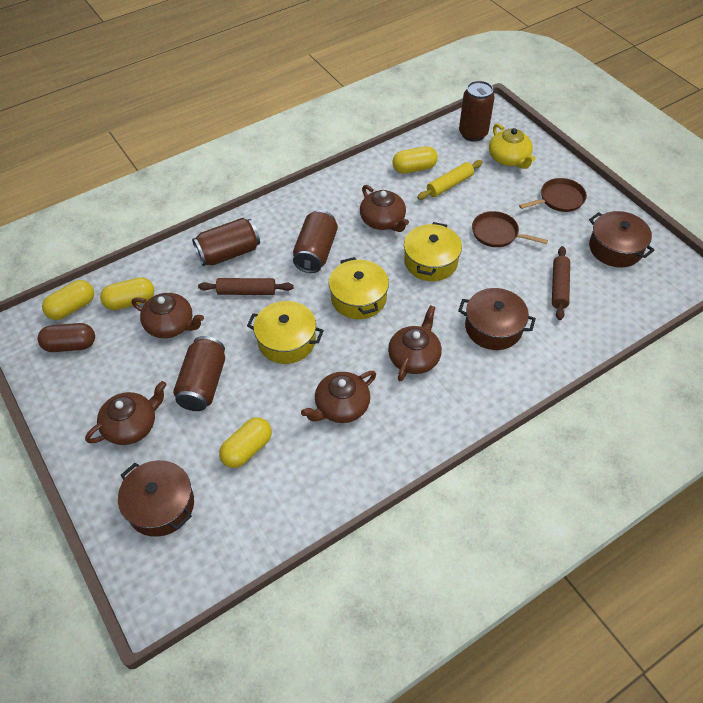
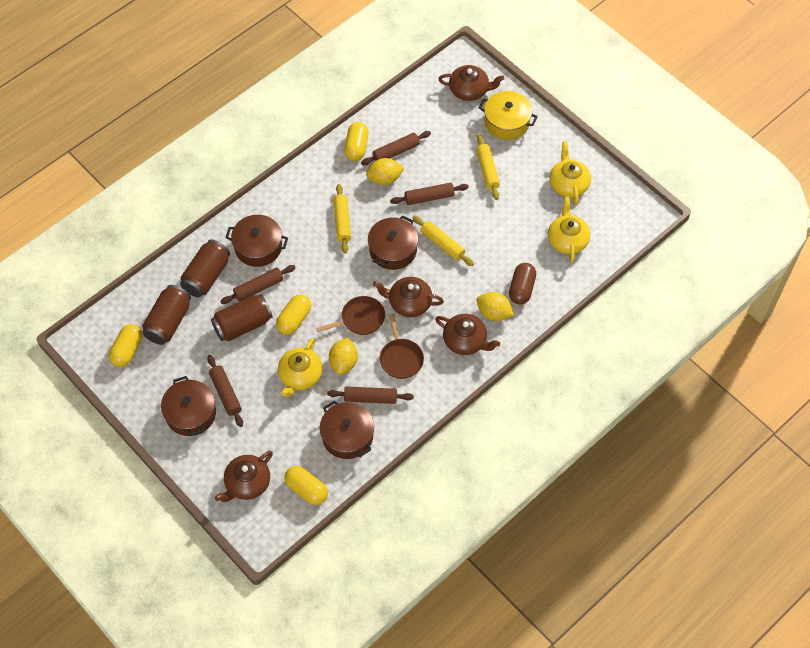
brown can: [173,336,225,411] [192,218,260,266] [293,210,338,273] [459,81,495,142] = 4 -> [142,285,191,345] [180,239,230,297] [211,294,273,341] = 3
brown pot: [118,460,194,537] [458,288,536,350] [589,211,655,267] = 3 -> [161,376,216,436] [225,215,288,267] [320,400,374,459] [368,215,418,270] = 4
brown rolling pin: [198,278,294,295] [552,246,570,320] = 2 -> [207,355,243,427] [220,265,296,304] [327,386,414,404] [361,131,431,165] [390,183,469,205] = 5
brown teapot: [85,381,167,445] [132,293,204,338] [301,371,376,423] [360,185,409,232] [388,305,442,381] = 5 -> [215,451,273,502] [373,277,444,317] [435,314,500,355] [438,65,505,101] = 4
yellow lemon: none = 0 -> [329,337,358,375] [366,158,404,185] [477,292,514,321] = 3
yellow pot: [247,301,324,364] [329,257,389,319] [404,222,462,281] = 3 -> [479,91,538,140] = 1
yellow rolling pin: [417,160,483,200] = 1 -> [333,184,351,253] [412,216,474,266] [476,134,500,200] = 3
yellow teapot: [489,123,536,169] = 1 -> [278,338,323,397] [548,197,590,262] [549,141,591,205] = 3

